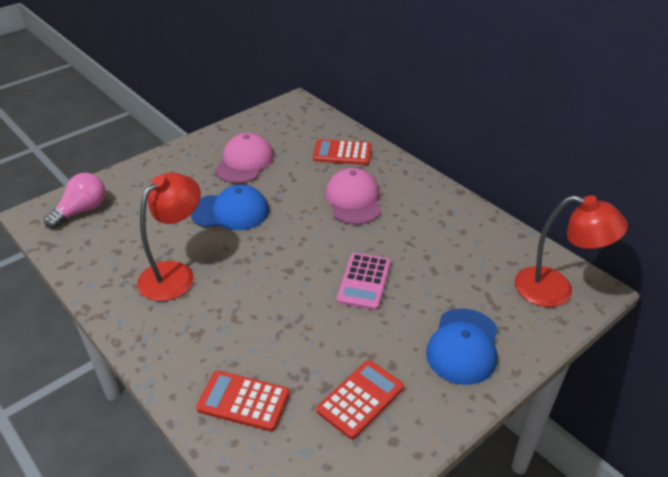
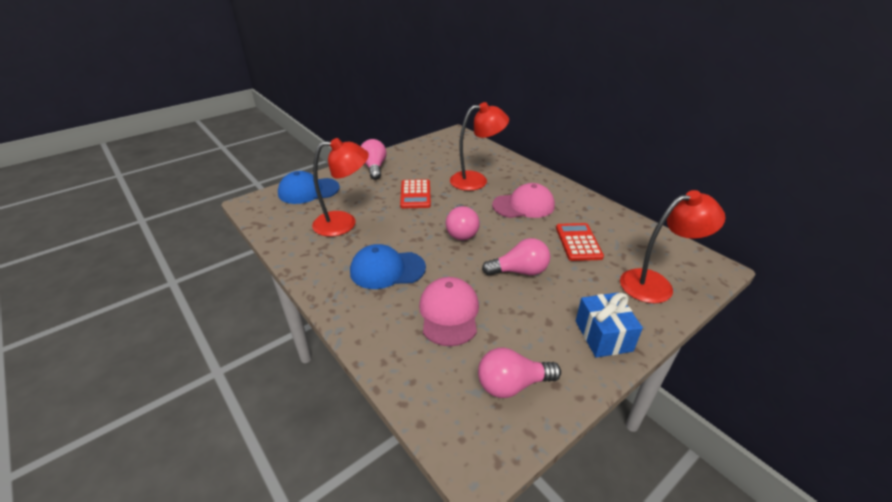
blue gift: none = 0 -> [576,293,643,358] = 1
pink calculator: [337,253,391,310] = 1 -> none = 0
pink light bulb: [44,173,106,229] = 1 -> [361,139,387,180] [446,204,480,240] [478,348,561,398] [482,238,550,276] = 4
red calculator: [196,371,290,431] [313,139,372,165] [316,360,404,439] = 3 -> [400,179,431,208] [556,223,604,261] = 2
red lamp: [137,172,201,301] [515,195,628,307] = 2 -> [312,138,369,237] [450,102,509,191] [620,190,726,303] = 3

